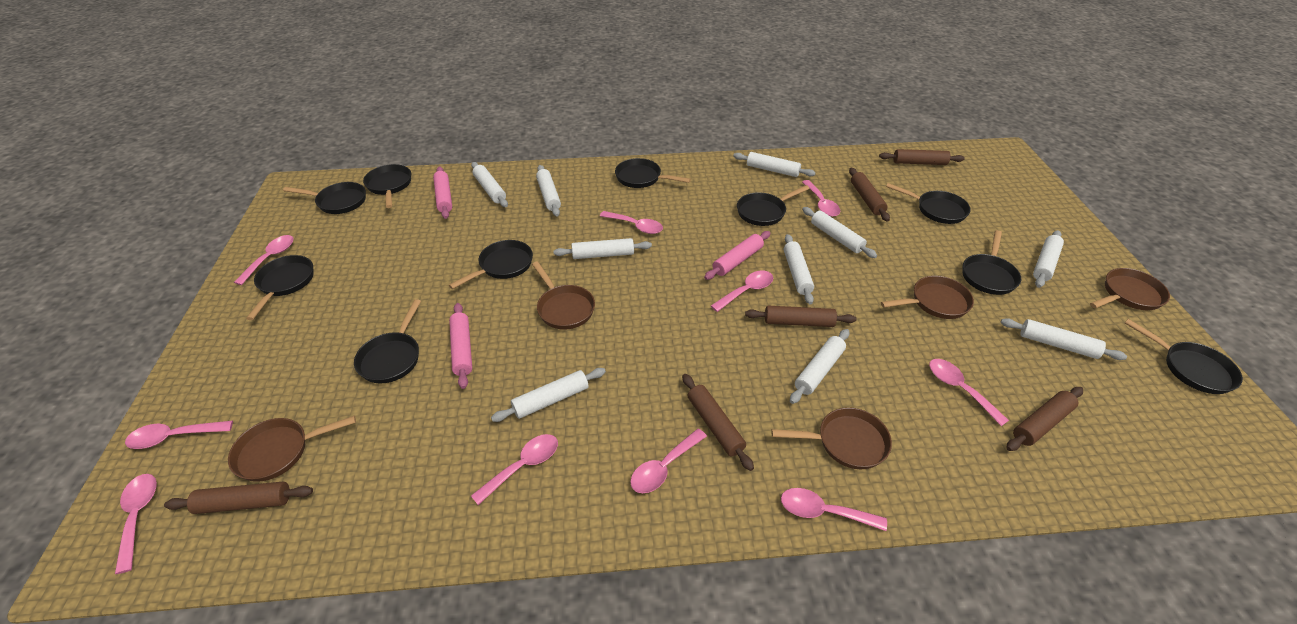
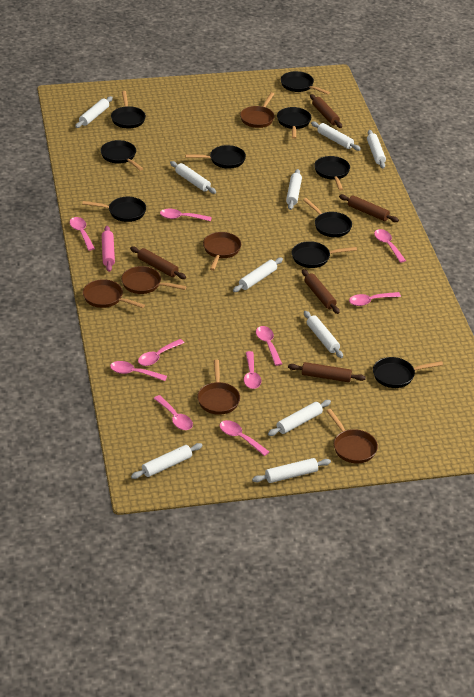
brown pan: [228,416,356,482] [532,261,595,330] [771,407,892,469] [881,276,974,319] [1090,268,1170,310] = 5 -> [83,279,145,308] [121,266,187,294] [197,359,240,415] [203,232,241,271] [240,92,275,128] [326,409,378,463] = 6
brown rolling pin: [164,481,313,514] [682,374,754,471] [745,306,856,327] [849,168,890,221] [879,149,965,165] [1006,387,1083,451] = 6 -> [130,246,186,279] [288,362,366,382] [302,269,340,314] [310,94,342,128] [339,194,399,222] = 5
pink rolling pin: [433,167,452,219] [449,303,472,389] [704,231,771,280] = 3 -> [102,226,115,272] = 1

